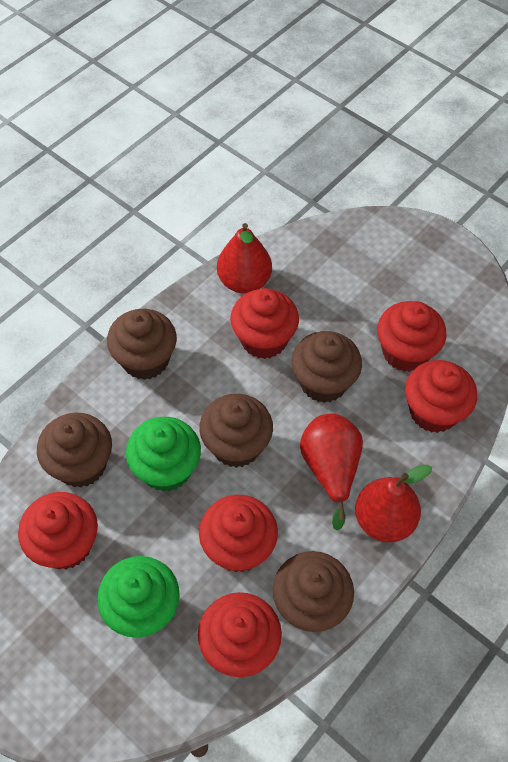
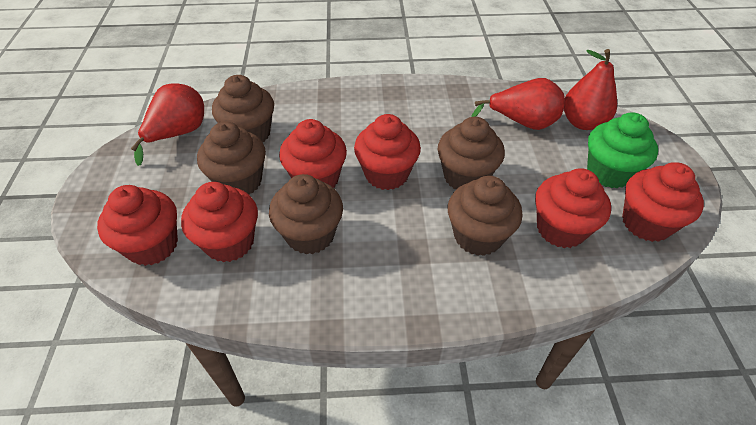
green cupcake: [97,556,180,638] [126,417,201,492] = 2 -> [587,112,658,188] = 1

